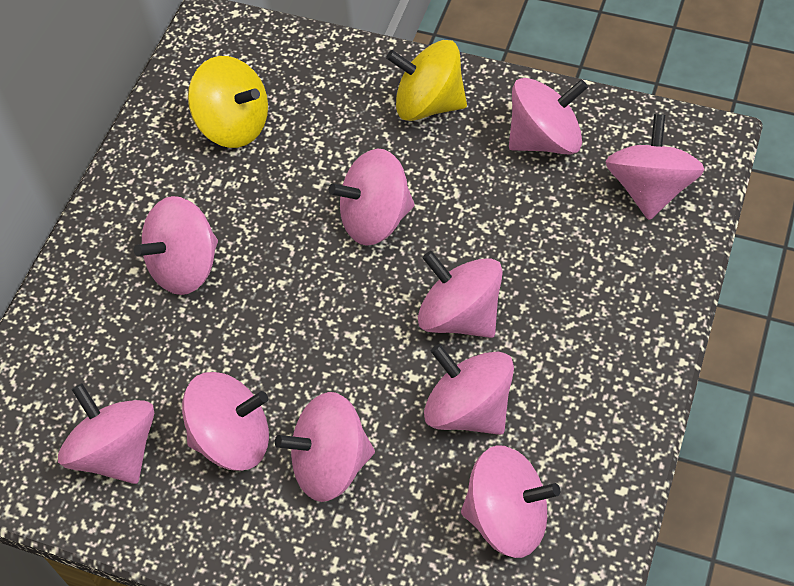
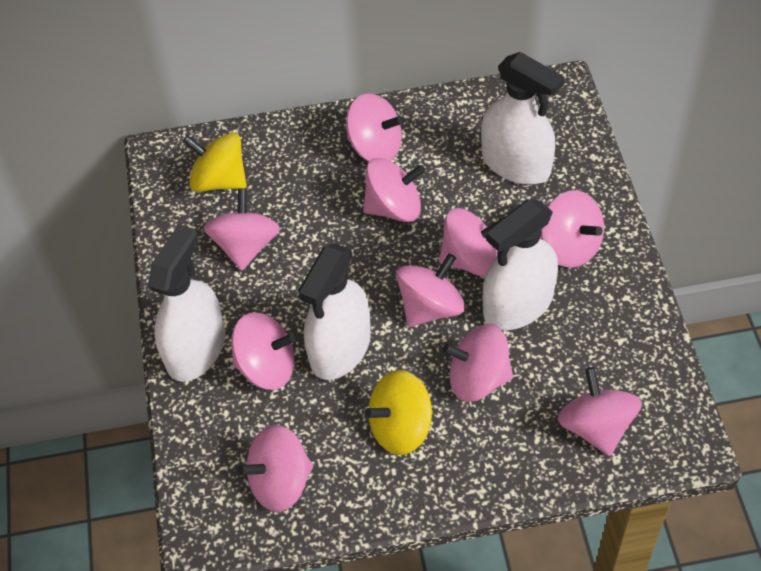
white spray bottle: none = 0 -> [147,224,225,382] [298,243,371,380] [481,52,564,184] [483,199,558,330] = 4

